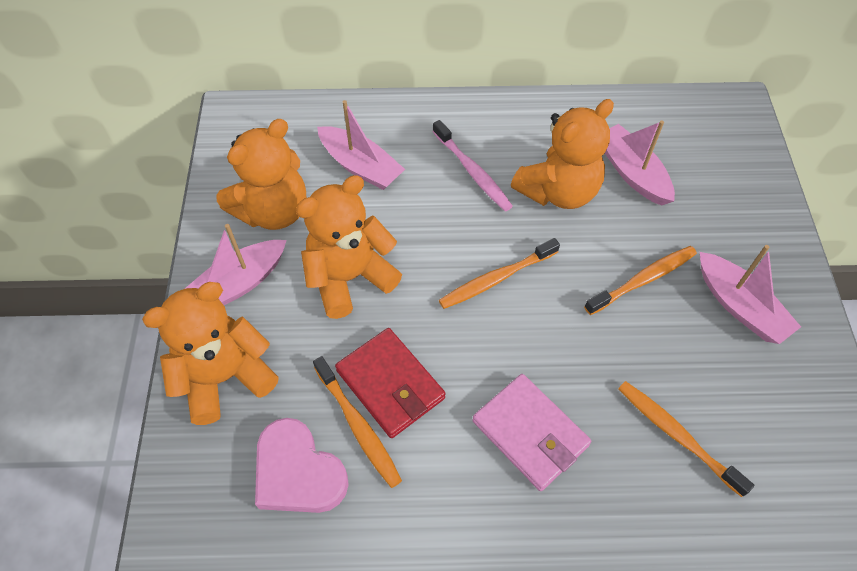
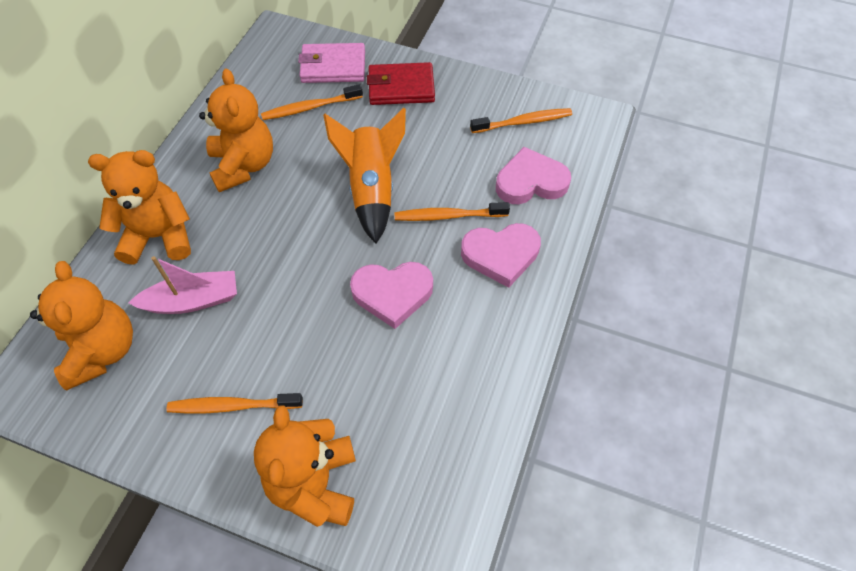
orange rocket: none = 0 -> [323,108,406,244] = 1
pink boat: [185,224,287,305] [317,100,405,190] [605,120,675,205] [700,245,801,344] = 4 -> [128,256,237,314] = 1
pink heart: [255,418,349,513] = 1 -> [350,262,433,329] [461,223,541,288] [496,147,571,204] = 3
pink toothbrush: [433,120,513,211] = 1 -> none = 0

